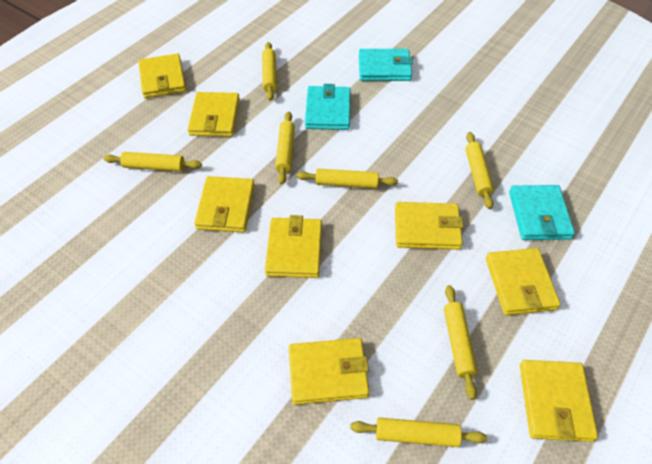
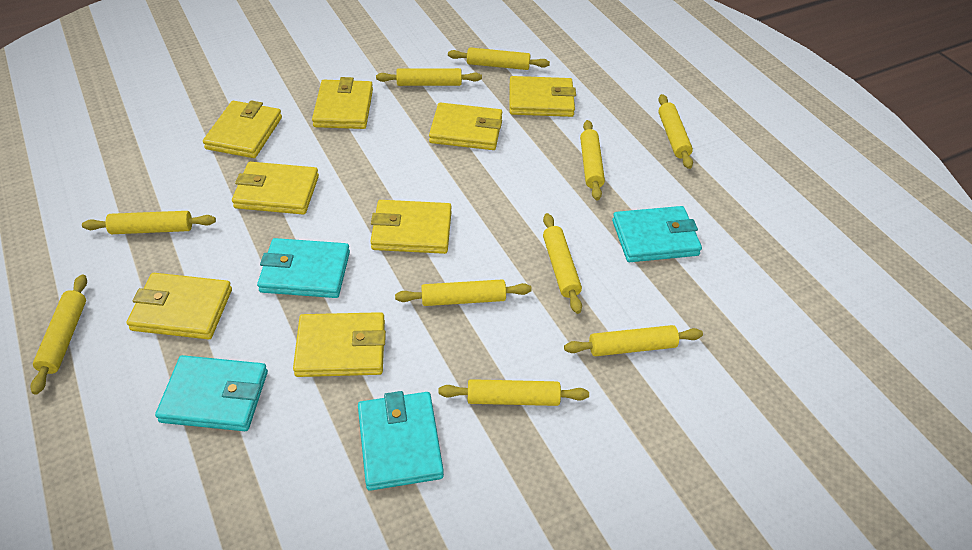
turquoise wallet: [305,84,351,130] [359,49,413,81] [509,185,575,240] = 3 -> [155,355,268,431] [257,238,350,298] [358,391,444,491] [612,206,702,262] = 4
yellow rolling pin: [103,152,202,172] [262,42,277,101] [275,112,295,184] [296,169,398,189] [350,417,487,447] [444,285,478,400] [466,132,494,209] = 7 -> [30,274,87,395] [82,211,216,234] [376,68,482,86] [395,279,532,306] [438,379,589,406] [448,47,550,70] [543,213,582,314] [564,325,703,356] [580,120,605,200] [658,94,693,169] = 10

